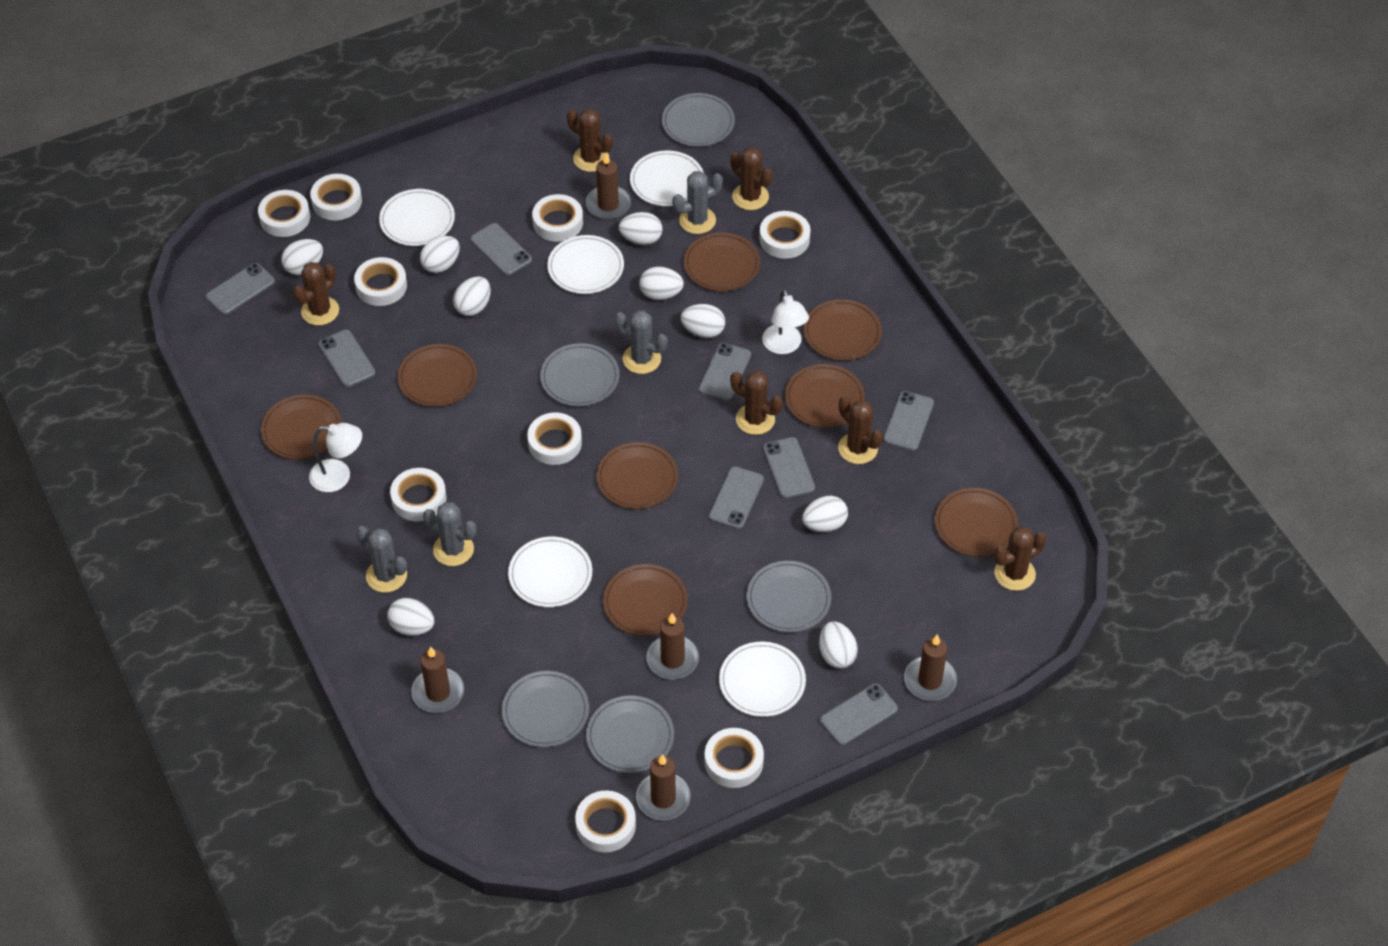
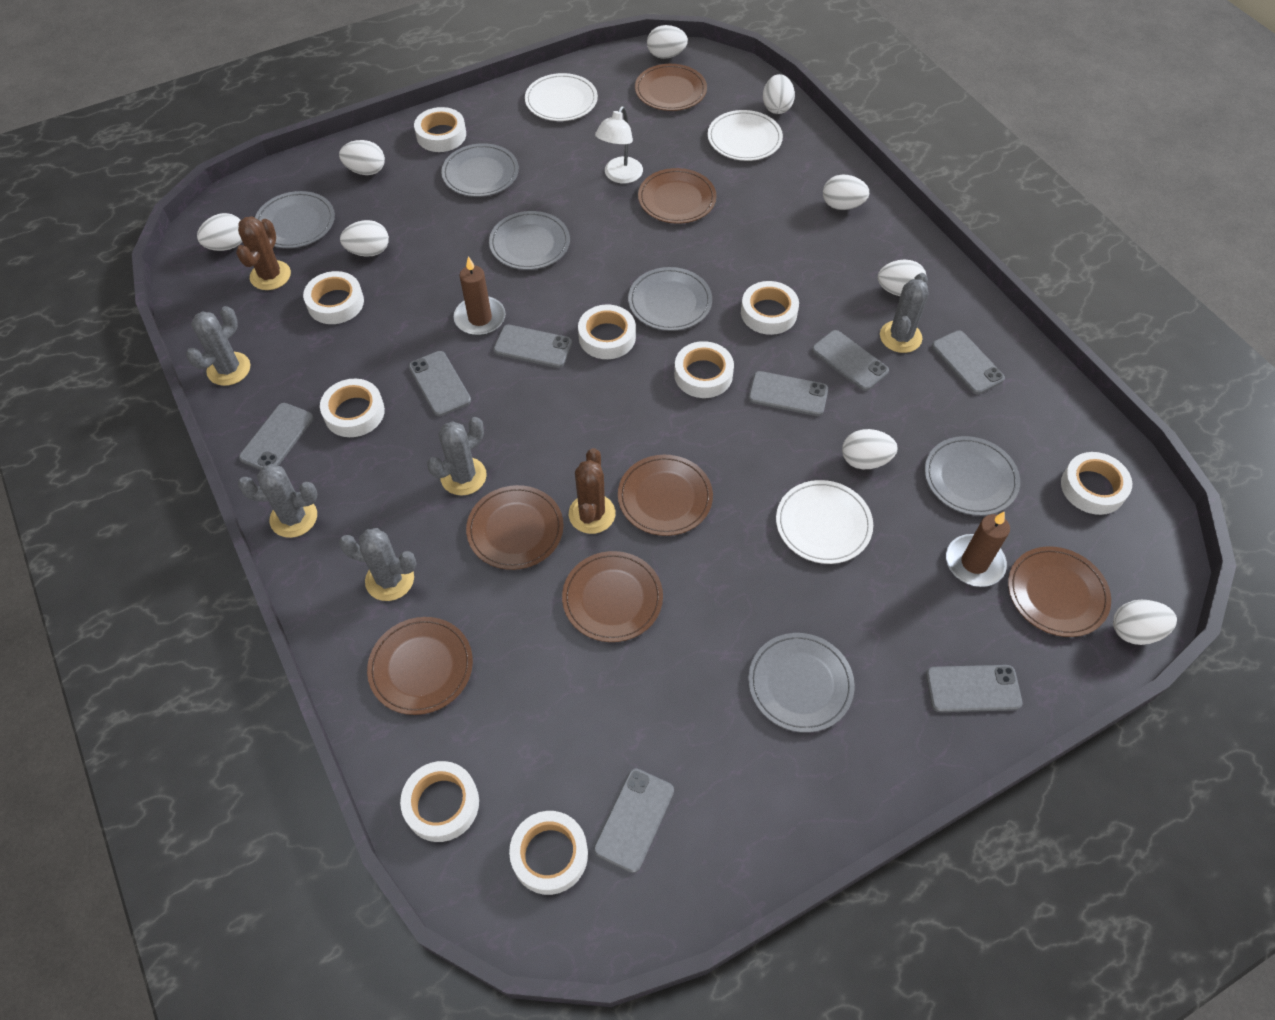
brown cactus: [293,262,339,325] [567,109,613,172] [730,147,773,210] [730,371,783,435] [838,396,883,464] [994,526,1046,591] = 6 -> [236,216,291,290] [569,448,616,534] = 2
brown candle: [411,646,464,713] [585,153,631,220] [636,754,691,820] [646,613,699,679] [904,635,957,701] = 5 -> [454,256,505,336] [946,511,1010,587] = 2
brown plate: [261,394,342,460] [397,344,477,407] [597,442,678,509] [603,564,688,636] [684,232,760,291] [785,364,865,428] [804,299,882,361] [935,488,1018,557] = 8 -> [367,617,473,715] [466,485,564,570] [562,551,663,642] [618,455,713,536] [635,64,707,111] [638,168,716,224] [1008,546,1111,637] = 7
grey cactus: [356,526,407,592] [423,502,477,566] [615,310,668,374] [672,171,723,234] = 4 -> [186,306,250,386] [238,464,317,538] [339,528,416,601] [427,417,487,496] [880,273,929,353] = 5
grey plate: [502,671,589,747] [540,343,620,406] [586,696,674,773] [662,93,735,147] [747,561,831,632] = 5 -> [255,191,335,248] [441,143,519,197] [489,211,570,270] [628,267,712,331] [748,633,855,733] [925,436,1020,516] = 6
white lamp: [309,423,362,492] [762,289,809,354] = 2 -> [595,106,643,183] = 1
white plate: [379,189,455,246] [508,537,592,607] [547,235,624,294] [630,150,704,206] [719,642,806,717] = 5 -> [525,73,598,121] [708,110,783,161] [776,480,873,564] = 3

